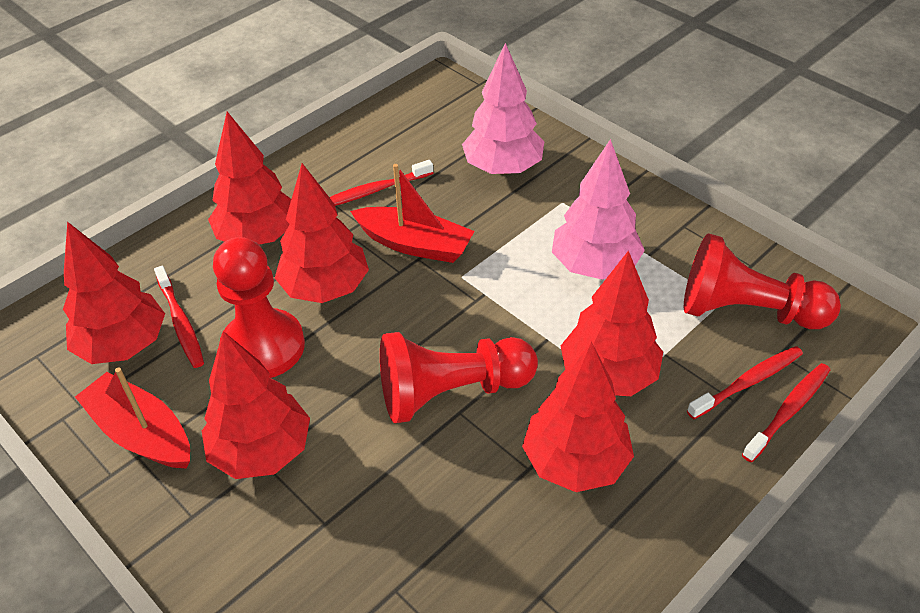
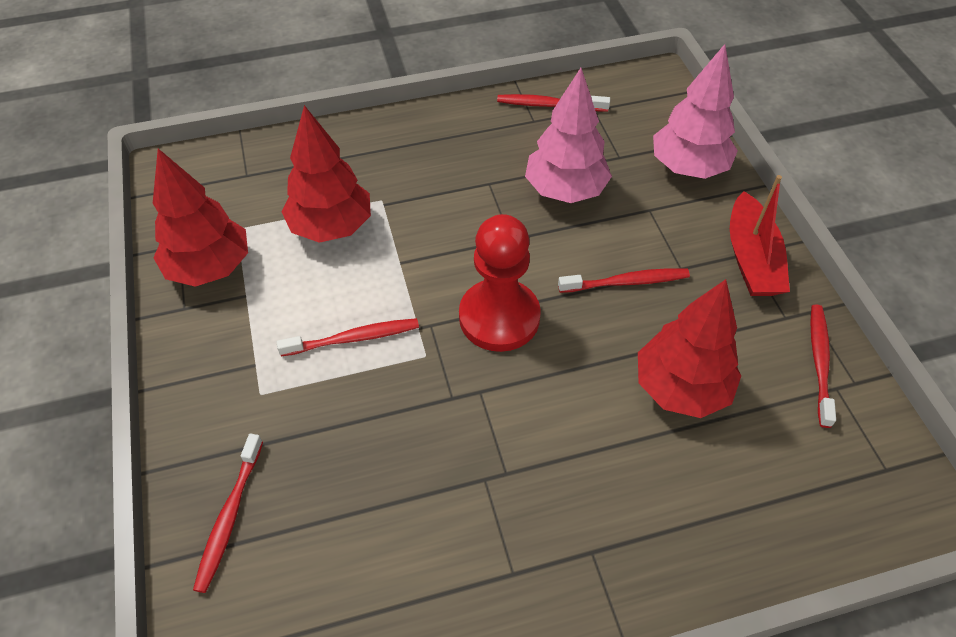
red boat: [75,367,190,468] [350,164,475,263] = 2 -> [730,175,790,296] = 1
red pawn: [213,237,305,378] [380,332,538,423] [684,233,841,329] = 3 -> [459,214,541,352] = 1
red toothbrush: [154,265,204,368] [329,160,433,206] [687,346,803,419] [742,363,830,462] = 4 -> [193,433,263,593] [277,318,419,356] [497,94,610,112] [558,268,690,293] [810,304,836,428] = 5
red tree: [63,222,165,364] [202,331,310,479] [208,112,291,245] [275,163,369,303] [522,342,634,492] [561,251,663,396] = 6 -> [153,149,248,287] [281,105,371,243] [638,279,741,418] = 3

